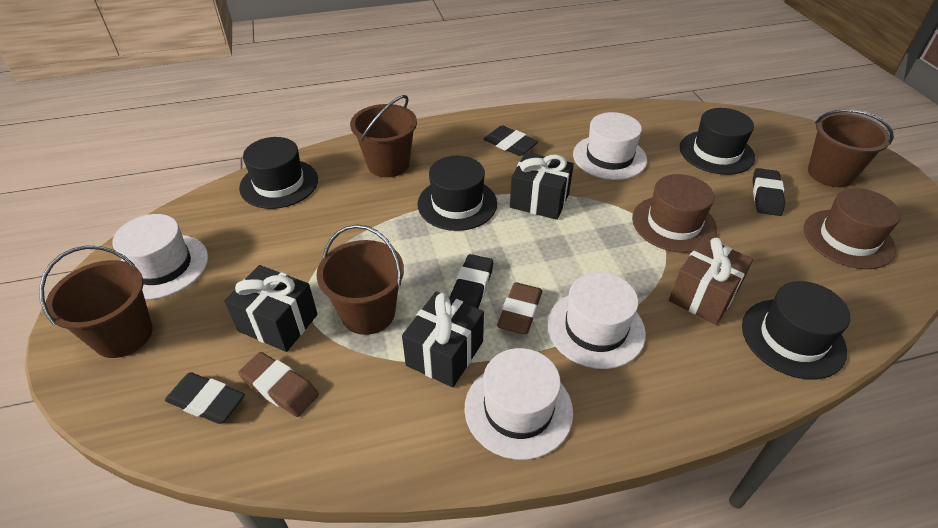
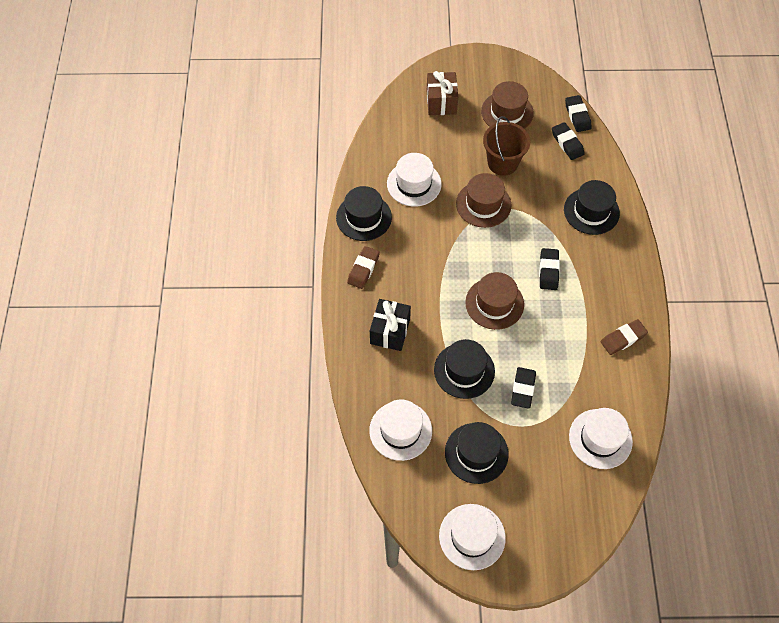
black gift: [224,265,318,352] [402,291,484,388] [510,152,574,220] = 3 -> [370,299,411,351] = 1
brown bucket: [39,245,153,358] [316,224,404,335] [350,95,417,177] [808,109,894,187] = 4 -> [483,116,530,176] = 1
brown hat: [632,174,717,253] [804,188,901,269] = 2 -> [456,173,511,228] [465,272,524,330] [481,81,534,129] = 3

